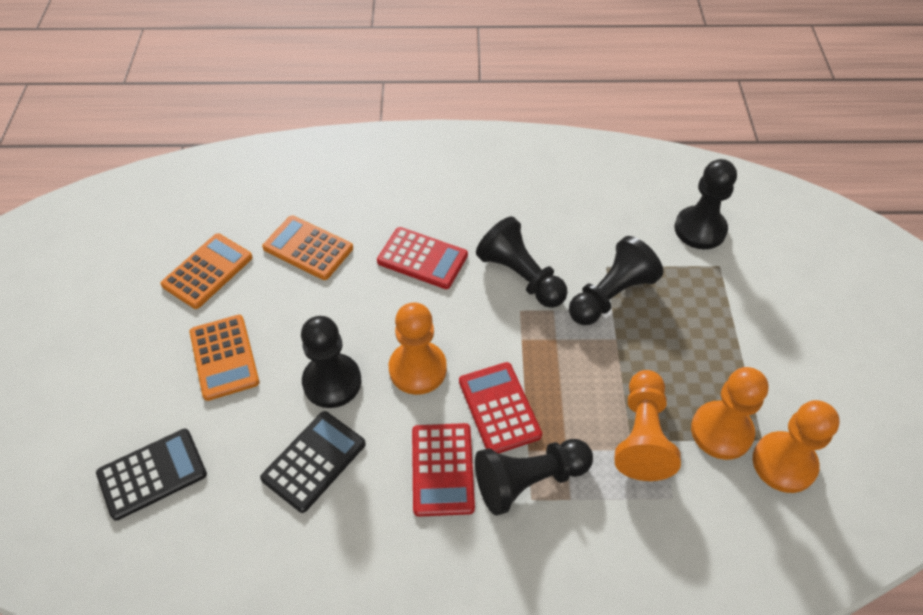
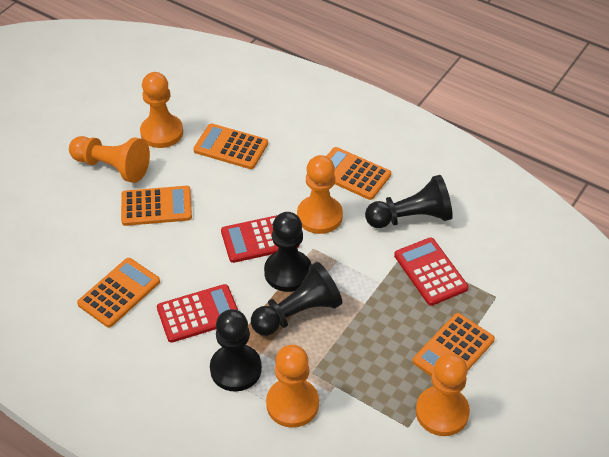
black calculator: [96,429,207,521] [260,411,366,513] = 2 -> none = 0
black pawn: [301,316,361,408] [475,439,593,516] [476,216,568,308] [569,236,663,325] [675,159,737,249] = 5 -> [210,309,262,391] [251,262,342,336] [264,212,312,292] [365,175,453,228] = 4
orange calculator: [160,233,253,309] [189,315,259,401] [262,216,353,280] = 3 -> [77,258,160,328] [121,186,192,226] [193,123,268,169] [326,147,391,200] [413,313,495,377] = 5
orange pawn: [389,302,447,395] [615,370,681,481] [691,367,768,460] [753,400,840,493] = 4 -> [69,136,150,183] [140,72,183,148] [266,345,319,428] [297,155,343,234] [416,353,470,436] = 5

